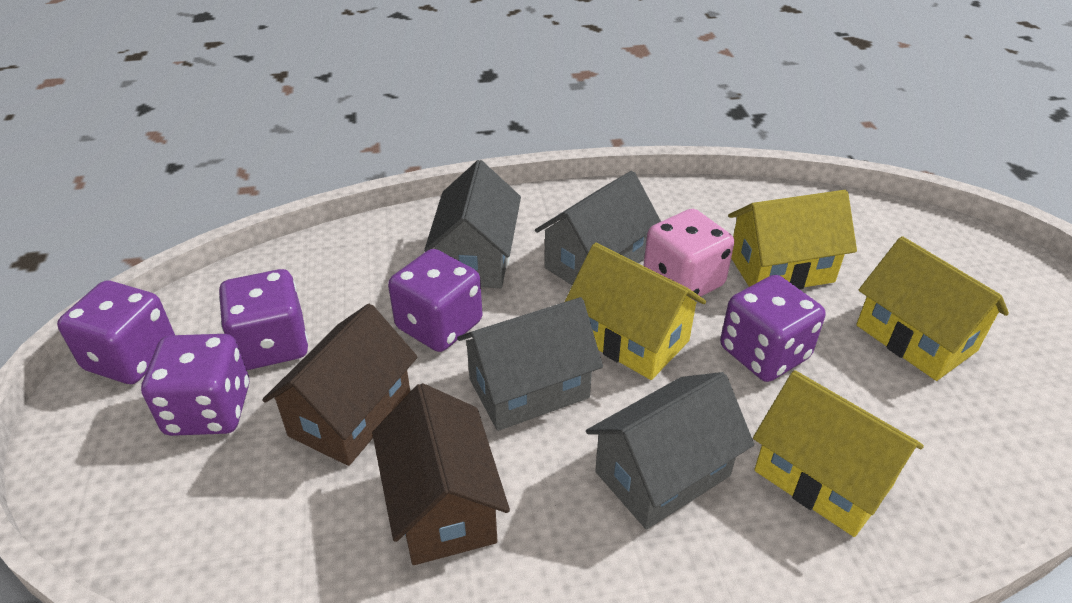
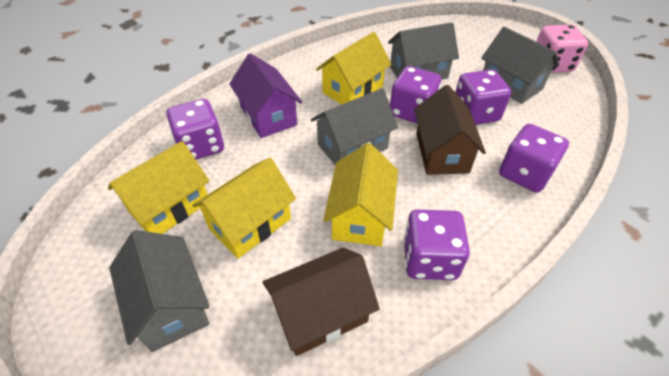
purple house: none = 0 -> [229,53,302,138] = 1

